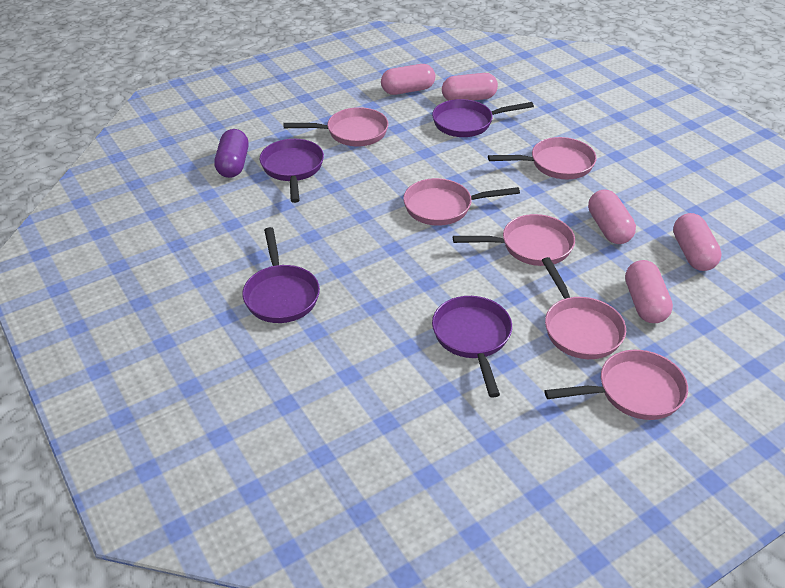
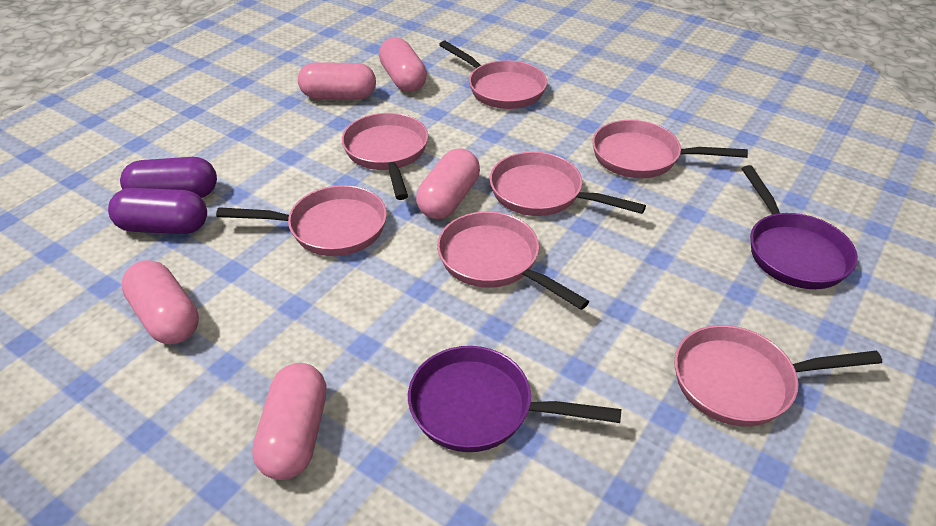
pink pan: [283,107,388,146] [403,178,520,226] [453,214,575,266] [488,137,597,179] [541,257,626,359] [544,350,688,420] = 6 -> [216,185,387,256] [342,113,428,200] [437,211,589,310] [439,41,547,109] [490,152,646,216] [592,120,748,178] [675,325,882,426] = 7
purple capsule: [214,129,249,178] = 1 -> [108,188,207,234] [120,157,217,198] = 2
purple pan: [242,227,320,323] [260,139,324,203] [432,99,534,137] [432,296,512,398] = 4 -> [408,346,621,452] [742,165,858,289] = 2

